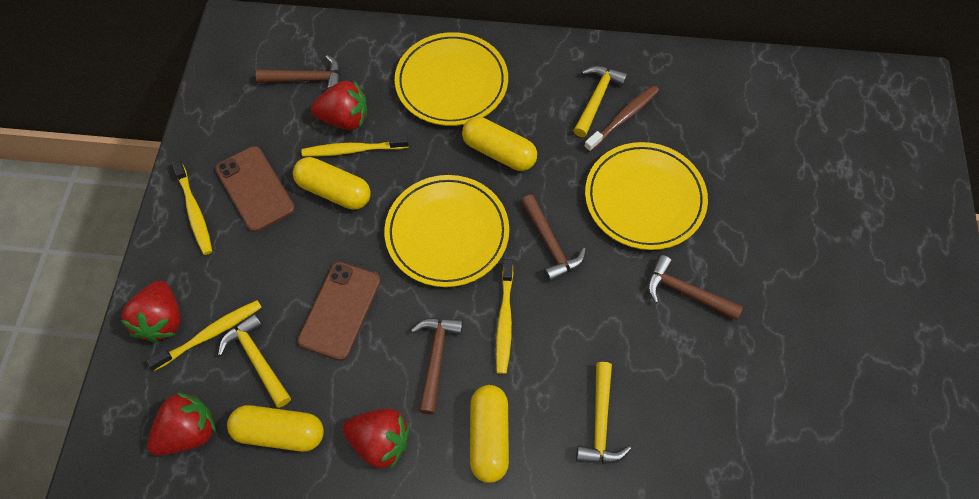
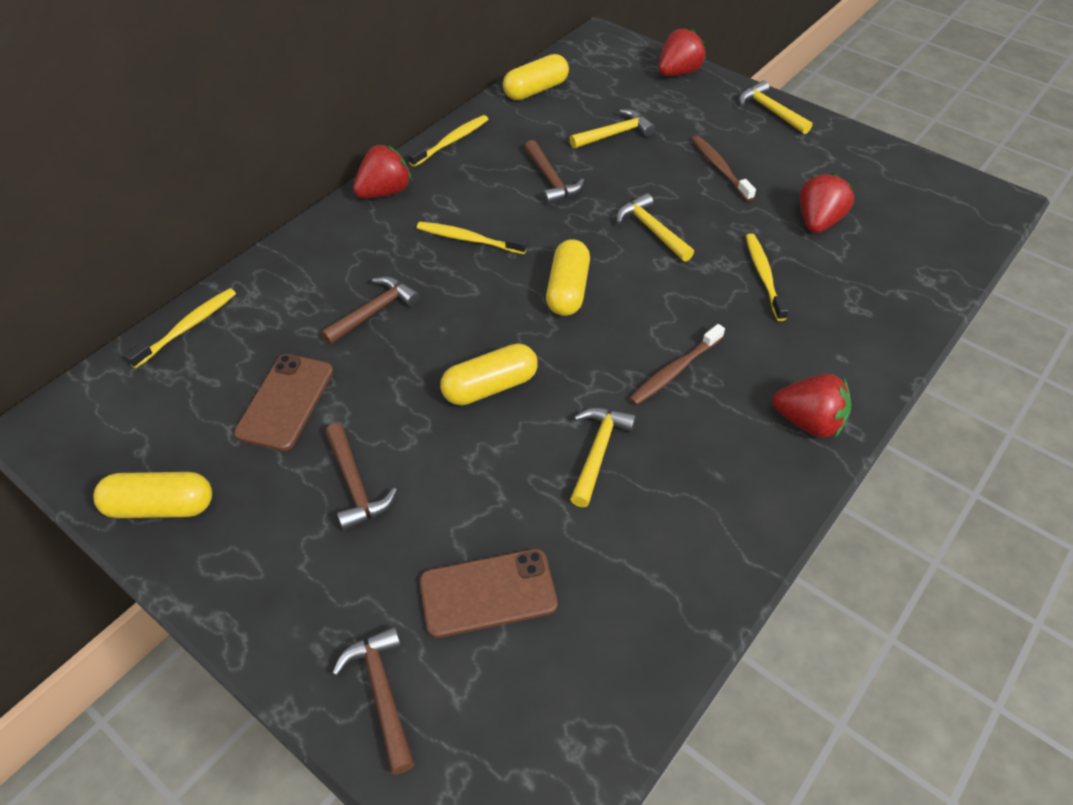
brown toothbrush: [584,85,659,152] = 1 -> [629,324,725,405] [692,135,756,201] = 2
yellow hammer: [218,313,291,408] [573,66,628,137] [576,362,631,464] = 3 -> [570,109,655,149] [570,408,636,507] [616,193,694,262] [739,81,813,134] = 4
yellow plate: [384,175,509,287] [395,32,508,126] [585,142,708,250] = 3 -> none = 0

